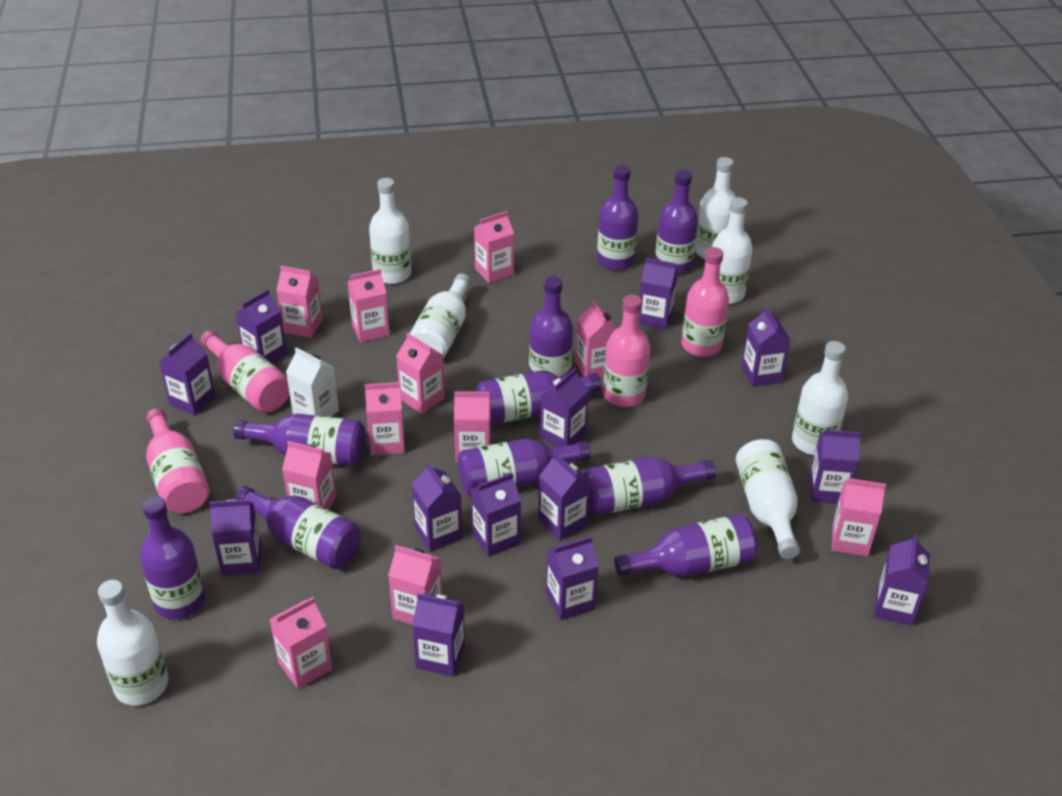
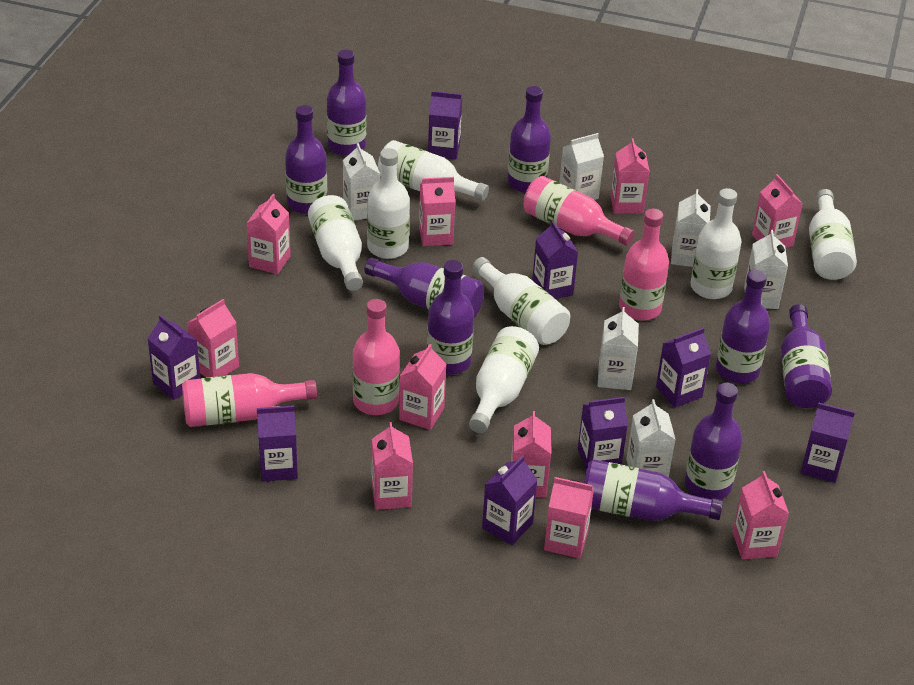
pink carton: [269,597,332,689] [276,266,323,338] [282,441,336,510] [348,269,390,342] [365,382,405,455] [388,545,442,625] [396,333,445,414] [454,391,491,463] [474,211,514,283] [575,300,617,378] [832,478,886,556] = 11 -> [187,299,239,378] [246,194,291,275] [372,422,413,510] [399,344,446,430] [419,177,455,246] [511,411,551,498] [544,477,594,559] [610,138,649,214] [732,471,789,560] [752,174,803,248] = 10
purple bottle: [140,496,205,619] [233,414,366,466] [234,486,361,569] [458,439,591,496] [476,371,601,425] [529,276,573,377] [583,457,716,515] [597,165,638,270] [614,514,757,577] [655,170,698,275] = 10 -> [285,105,327,214] [327,50,366,156] [364,257,484,318] [427,260,474,375] [508,86,551,193] [584,459,723,521] [685,383,743,499] [716,270,770,384] [781,304,832,408] = 9
purple carton: [159,333,216,416] [209,499,261,576] [235,289,287,363] [412,462,463,552] [412,593,465,677] [471,473,521,557] [538,452,591,541] [540,368,589,447] [546,536,599,620] [639,258,678,330] [741,307,790,387] [810,429,861,503] [874,534,930,626] = 13 -> [147,315,200,400] [257,406,298,482] [428,91,462,159] [482,455,538,545] [532,221,578,299] [578,397,628,470] [656,328,711,408] [800,403,855,483] = 8
white carton: [286,348,339,417] = 1 -> [343,143,380,221] [559,133,604,200] [598,307,639,390] [626,399,676,477] [671,189,711,267] [744,230,788,309] = 6

